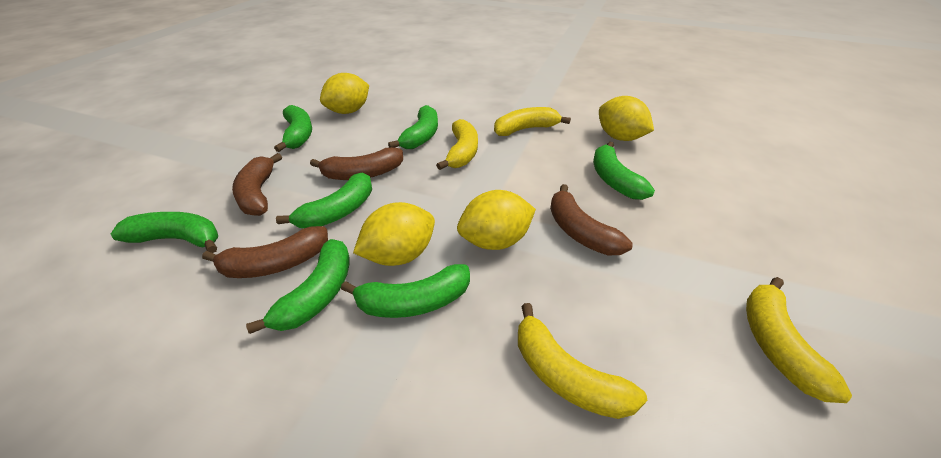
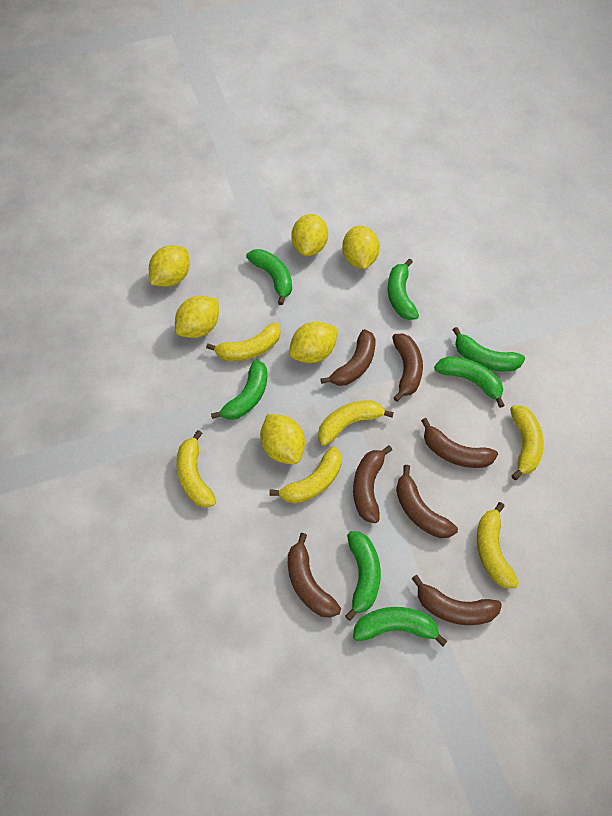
brown banana: [202,226,328,278] [232,153,282,216] [310,147,403,180] [550,184,633,255] = 4 -> [288,533,341,618] [320,329,375,386] [353,445,392,523] [392,333,423,402] [396,465,458,538] [411,575,502,625] [421,418,498,468] = 7
yellow banana: [436,119,478,170] [494,107,571,136] [518,303,647,419] [746,277,852,403] = 4 -> [176,430,216,508] [206,323,281,361] [269,446,342,504] [318,400,394,446] [477,502,519,588] [510,405,544,480] = 6
yellow lemon: [320,73,369,114] [353,202,435,266] [457,190,536,250] [599,96,654,141] = 4 -> [149,245,190,287] [175,296,219,338] [260,414,305,464] [289,321,338,363] [291,214,328,256] [342,226,380,269] = 6

